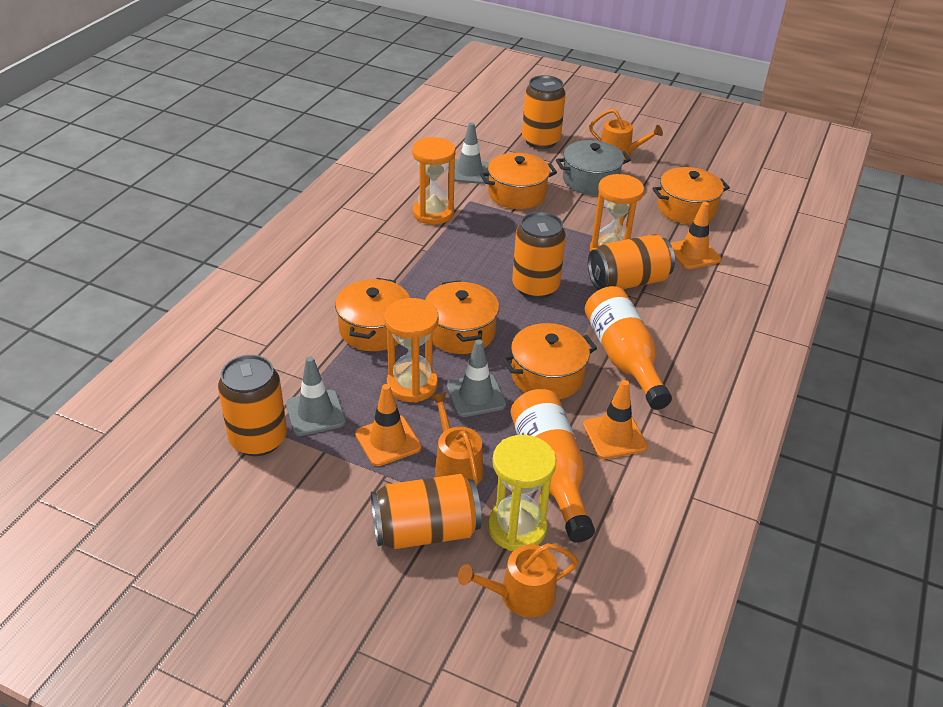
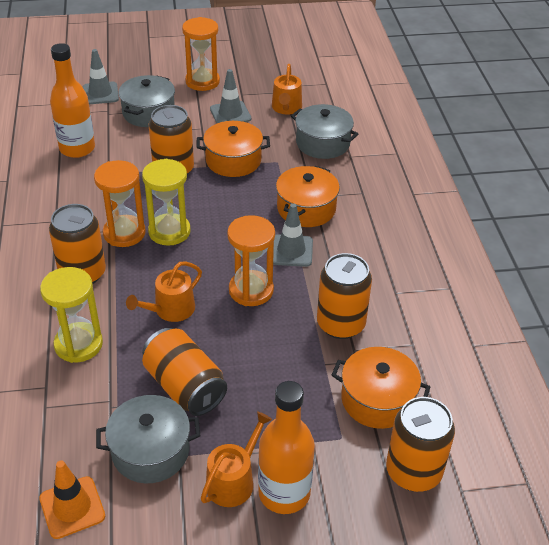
grey pot: [556,140,631,195] = 1 -> [96,395,201,483] [118,75,175,127] [291,104,358,159] = 3
orange pot: [335,278,410,351] [425,280,499,354] [480,153,557,209] [502,323,597,399] [652,167,730,224] = 5 -> [197,121,270,177] [276,166,340,227] [332,347,430,429] = 3
orange traffic cone: [355,384,421,466] [583,380,647,459] [670,202,721,269] = 3 -> [39,460,105,539] = 1
yellow hourglass: [488,435,556,551] = 1 -> [40,267,103,363] [142,159,191,246] = 2

